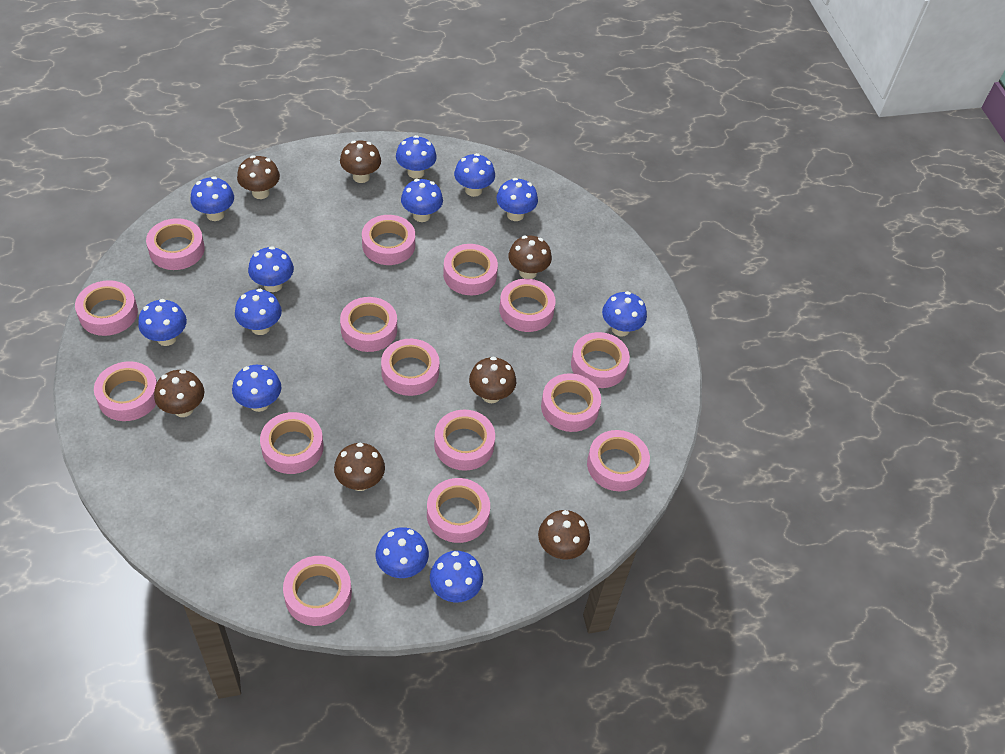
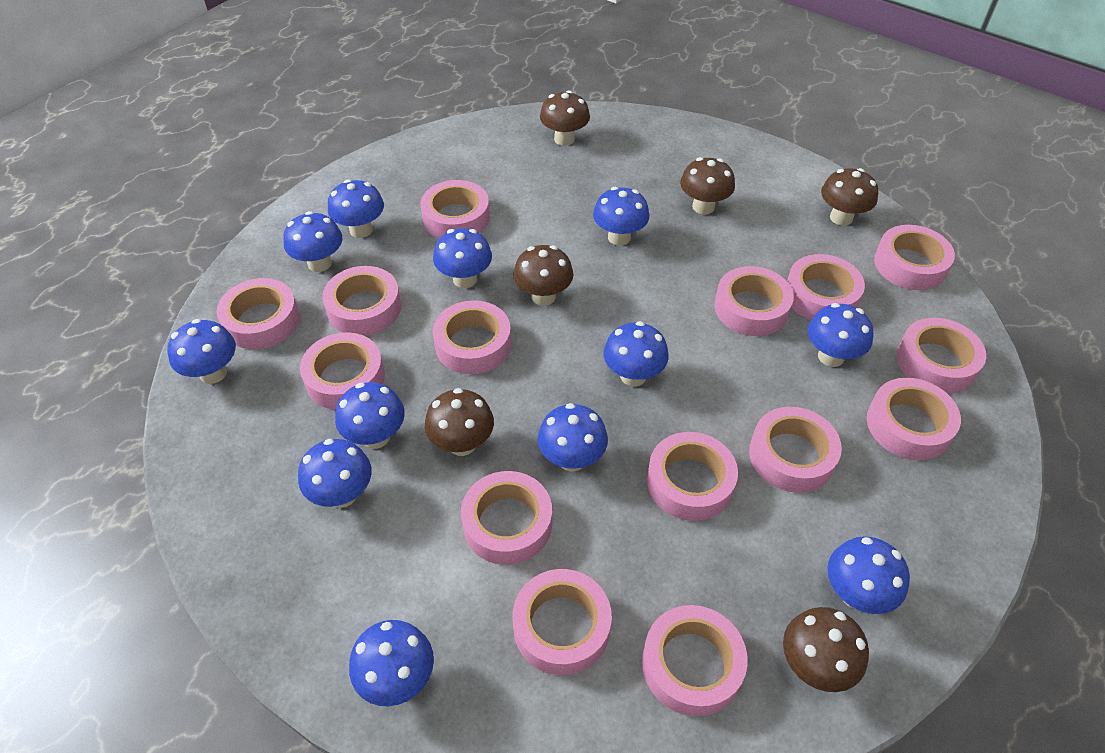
brown mushroom: [154,370,204,417] [237,155,280,199] [334,443,385,491] [340,141,381,183] [469,357,516,403] [508,236,552,279] [538,510,590,559] = 7 -> [425,388,494,456] [513,245,573,306] [540,91,590,146] [680,157,735,214] [783,607,869,692] [821,168,878,226] = 6

